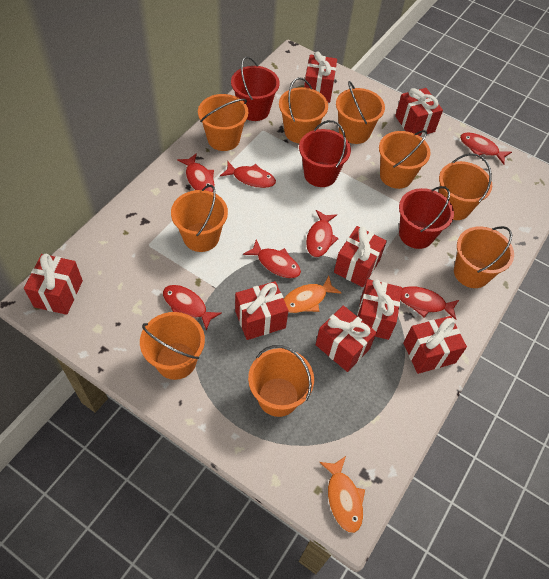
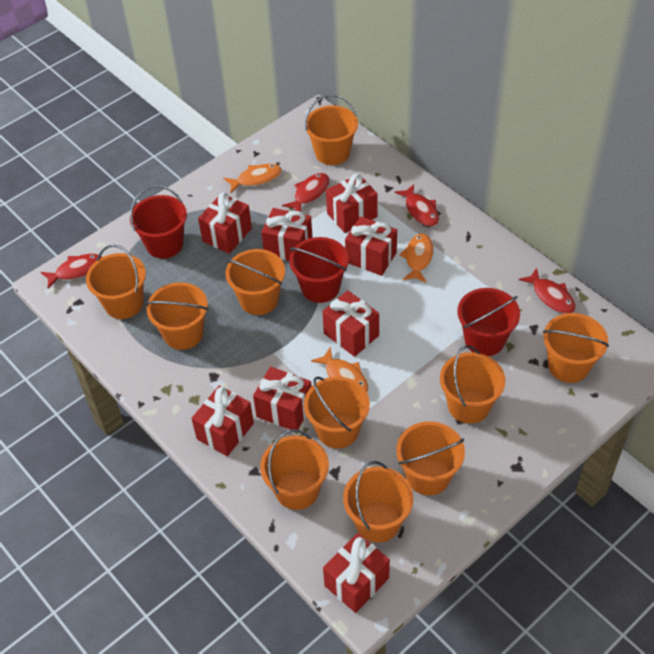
orange bucket: [140,312,205,380] [171,185,228,252] [198,94,248,151] [248,345,314,417] [279,77,328,143] [336,81,385,144] [379,130,431,189] [439,153,492,220] [454,226,514,288] = 9 -> [86,244,146,319] [145,282,208,350] [226,249,285,315] [260,429,329,510] [304,376,370,448] [305,95,358,165] [343,461,413,543] [396,421,465,496] [440,345,505,424] [543,313,609,383] = 10
orange fish: [284,276,341,313] [319,456,365,533] = 2 -> [223,164,282,193] [311,347,368,392] [400,234,433,283] = 3
red fish: [163,285,222,331] [177,153,215,192] [220,161,276,188] [243,239,301,278] [306,210,339,257] [400,286,459,320] [460,133,512,164] = 7 -> [41,254,102,289] [282,173,329,212] [394,184,439,226] [519,268,575,314] = 4

